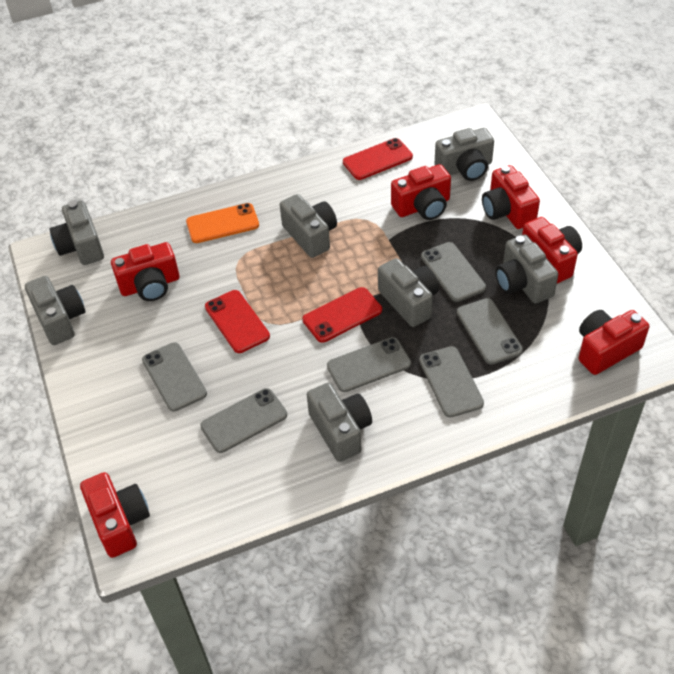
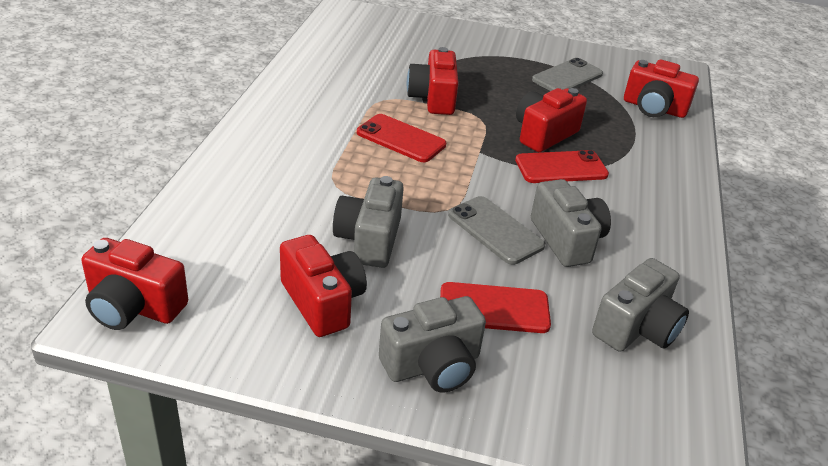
grey camera: [25,276,85,345] [50,200,104,265] [280,194,337,258] [307,383,372,462] [378,258,439,327] [435,128,494,181] [495,235,558,303] = 7 -> [333,176,404,268] [379,296,486,392] [531,179,611,267] [592,258,689,352] = 4
grey phone: [142,342,207,412] [200,388,287,453] [327,337,411,392] [419,346,484,417] [421,242,486,302] [457,298,523,365] = 6 -> [448,196,545,265] [532,58,603,91] = 2
orange phone: [186,203,259,243] = 1 -> none = 0
red camera: [80,472,150,558] [111,242,179,301] [391,164,451,220] [482,165,540,229] [522,217,582,284] [578,310,649,375] = 6 -> [81,238,188,330] [280,235,367,337] [407,47,459,115] [516,88,587,152] [624,60,699,118] = 5

